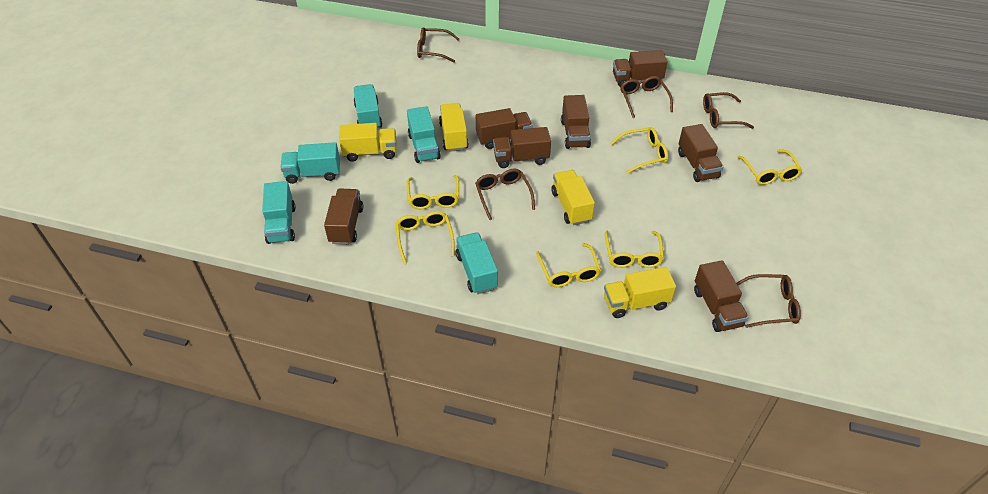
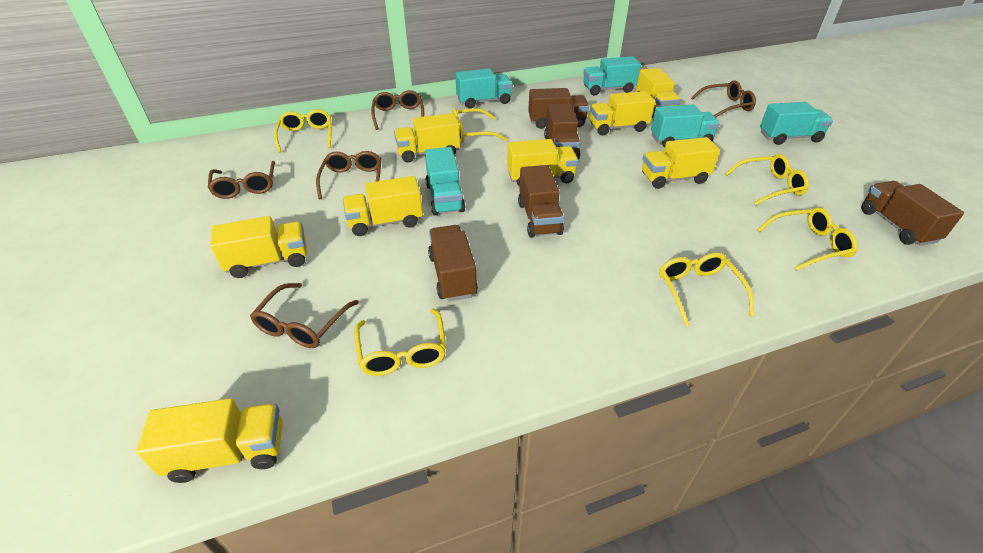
brown truck: [324,188,363,245] [476,108,533,149] [493,127,551,168] [561,95,591,149] [613,50,668,86] [678,124,723,182] [694,260,749,332] = 7 -> [428,225,478,301] [518,165,564,238] [528,88,589,129] [544,104,580,159] [861,181,964,246] = 5
yellow truck: [339,123,397,162] [439,103,469,152] [551,170,595,225] [604,267,676,318] = 4 -> [136,398,283,483] [210,216,307,278] [343,176,423,236] [394,113,460,163] [507,139,578,187] [590,91,655,135] [636,68,681,118] [642,137,720,189] = 8

